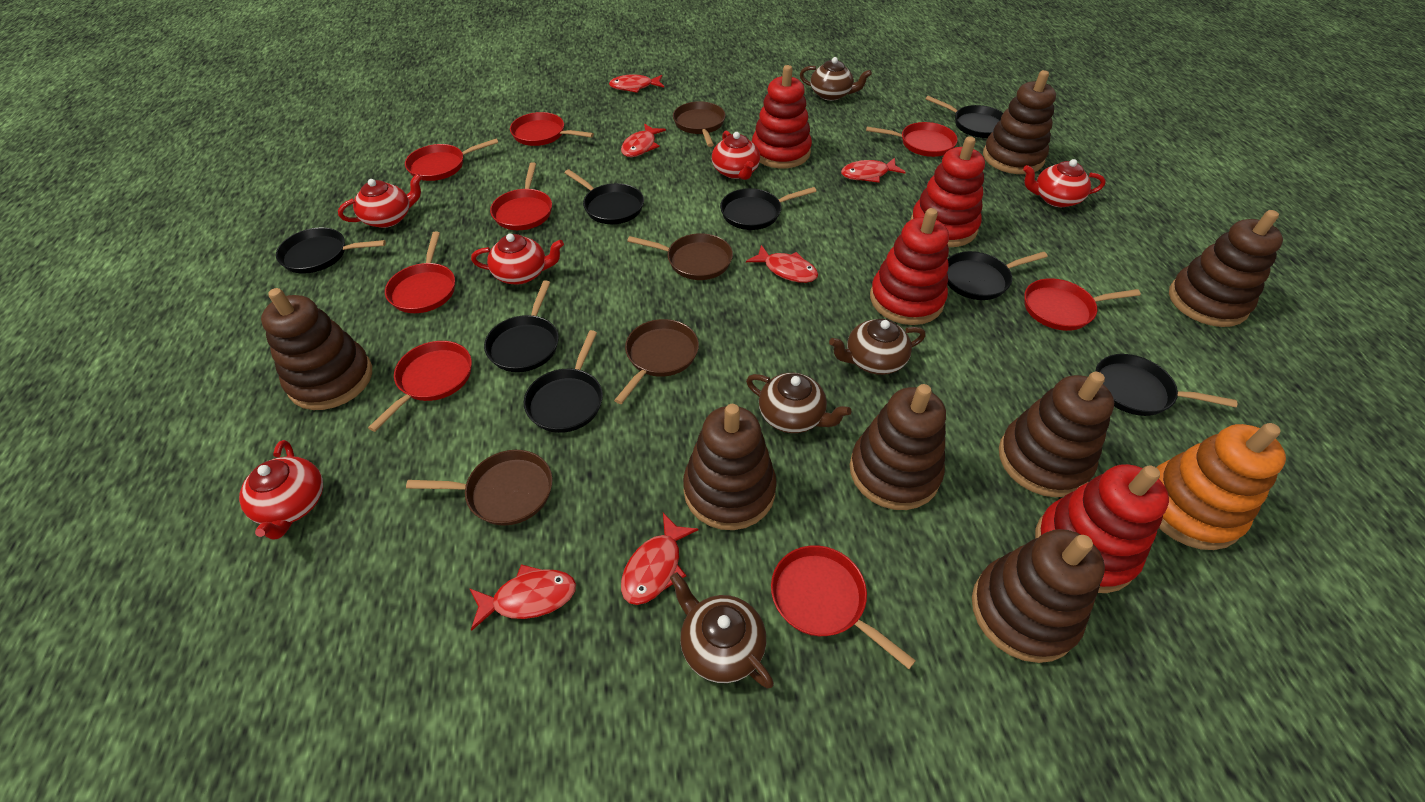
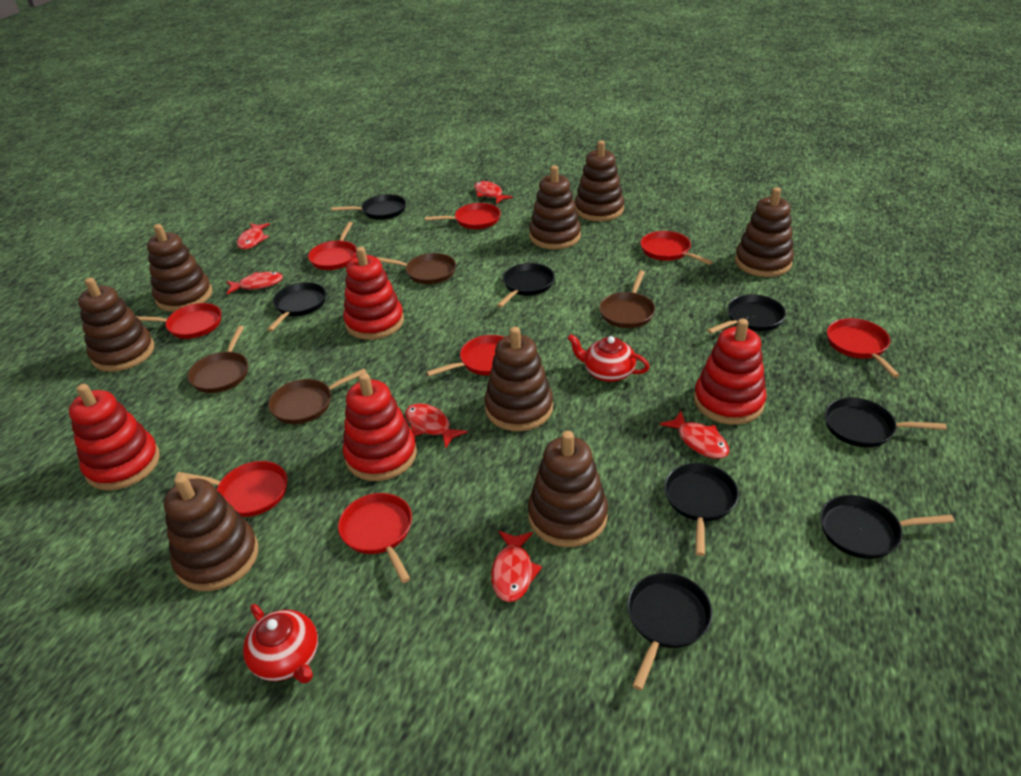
brown stacking toy: [261,288,372,410] [683,404,777,530] [850,384,946,510] [972,529,1105,663] [983,70,1056,174] [999,372,1114,497] [1169,210,1283,327] = 7 -> [78,278,154,372] [147,224,212,312] [164,474,259,591] [484,327,553,431] [528,431,608,547] [529,165,581,250] [575,141,624,221] [735,187,794,277] = 8
brown teapot: [670,572,774,689] [746,373,851,433] [800,57,872,101] [829,319,926,375] = 4 -> none = 0
orange stacking toy: [1156,423,1286,550] = 1 -> none = 0
red teapot: [239,440,323,540] [338,174,422,228] [471,234,564,284] [712,131,760,180] [1023,159,1106,207] = 5 -> [243,604,318,683] [567,334,650,382] = 2

